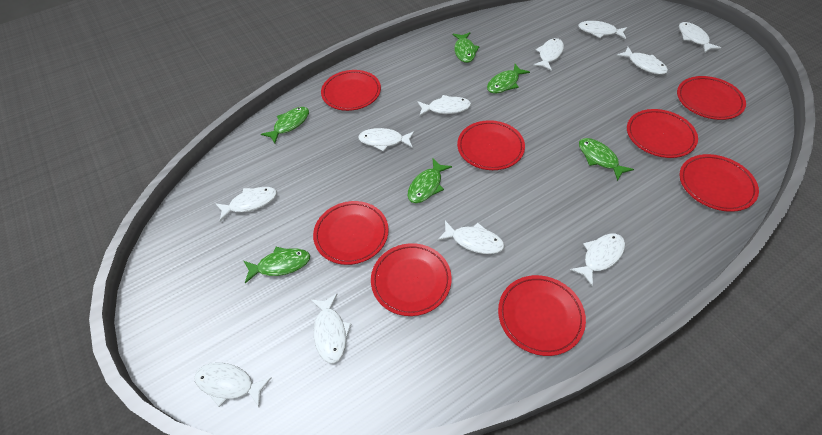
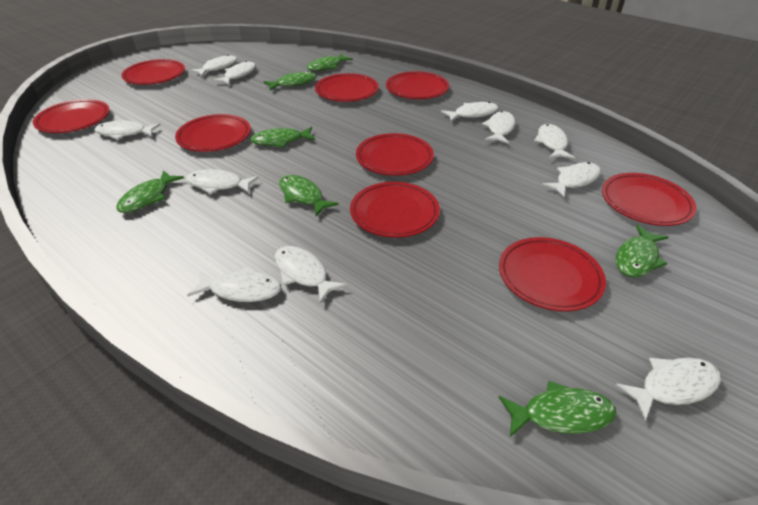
green fish: [244,247,310,283] [261,107,309,144] [408,159,452,203] [453,32,480,63] [487,64,530,93] [579,138,634,181] = 6 -> [116,170,184,213] [250,127,315,147] [263,71,317,90] [279,175,339,216] [307,54,353,71] [499,381,616,437] [616,225,668,277] = 7
red plate: [313,201,389,265] [321,70,381,111] [371,243,452,316] [457,120,525,170] [498,275,586,356] [627,109,698,158] [677,76,746,120] [679,154,759,212] = 8 -> [33,99,110,133] [121,59,185,85] [175,114,251,152] [315,73,379,102] [350,182,440,238] [356,133,434,176] [386,71,449,99] [499,237,606,311] [602,173,696,226] = 9

